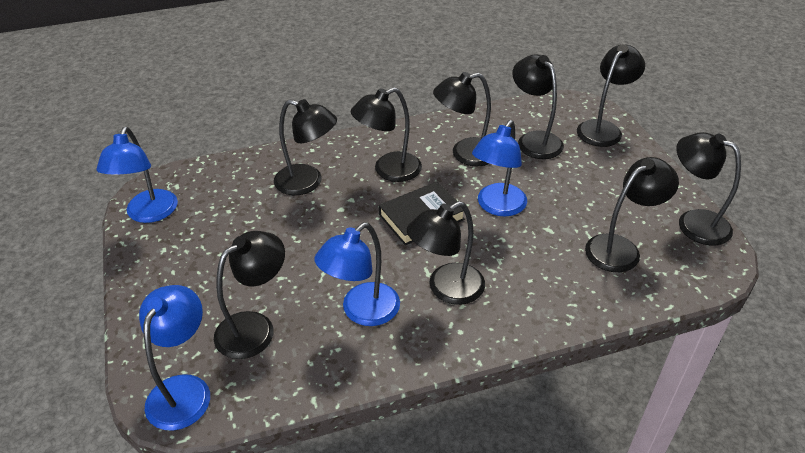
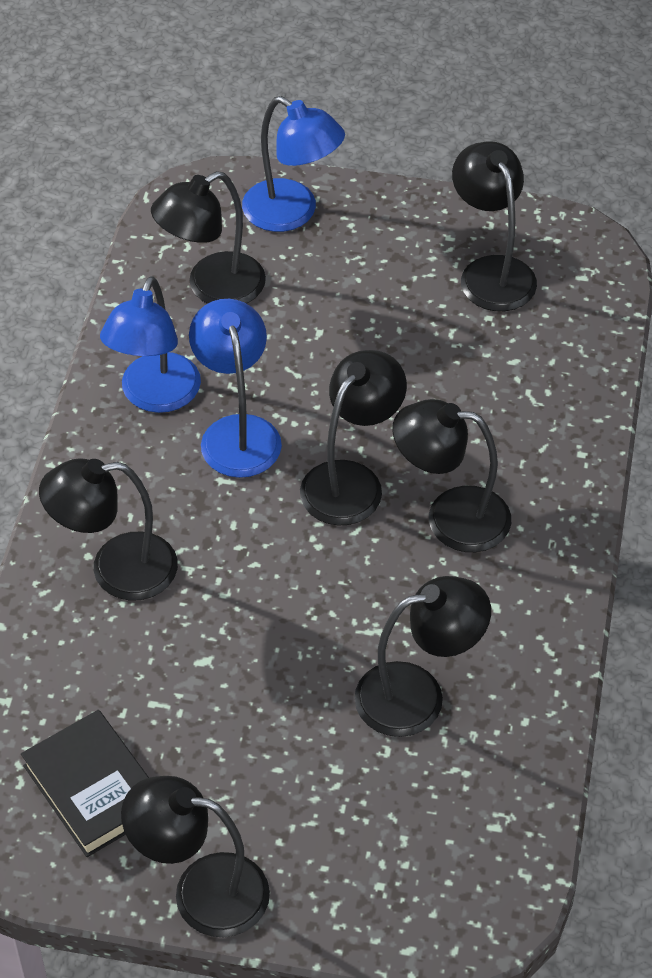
black lamp: [214,231,285,359] [274,99,337,195] [351,87,422,182] [407,201,485,305] [433,72,491,166] [512,55,564,159] [577,45,645,147] [585,157,679,272] [676,132,741,246] = 9 -> [39,458,178,601] [121,776,270,937] [151,171,266,304] [300,350,407,526] [354,576,491,737] [392,399,511,552] [452,141,537,311] = 7
blue lamp: [96,127,178,223] [139,285,210,431] [314,223,400,326] [472,120,527,216] = 4 -> [100,276,201,413] [189,299,282,478] [242,96,345,232] = 3

